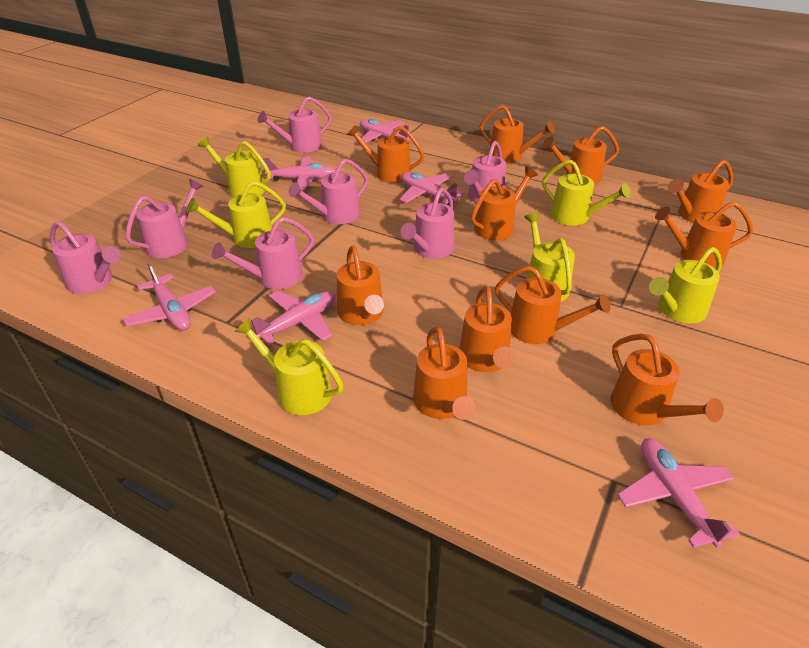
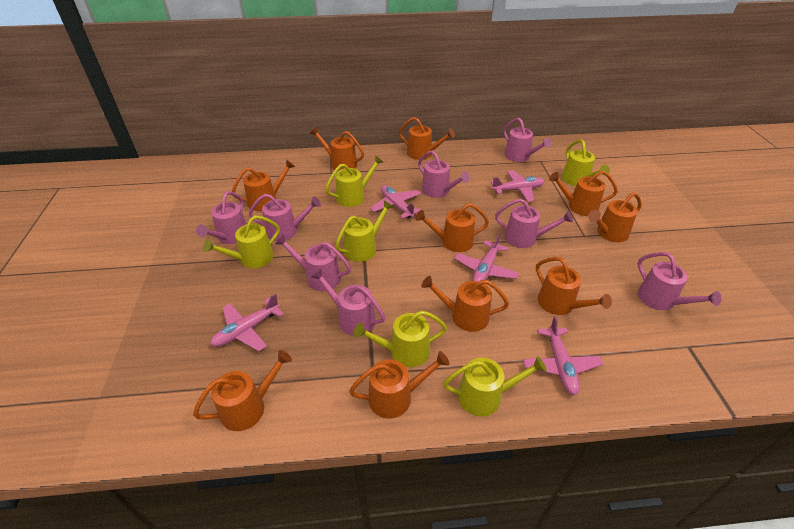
orange watering can: [337,245,384,325] [347,125,425,183] [413,327,475,420] [459,286,515,372] [471,167,538,240] [480,105,555,163] [495,266,610,344] [543,126,619,185] [611,334,724,425] [655,202,753,268] [668,160,733,223] = 11 -> [193,350,292,431] [232,160,295,211] [310,127,364,171] [349,351,450,419] [399,117,455,160] [415,203,489,252] [421,276,509,332] [536,257,612,315] [549,171,618,216] [588,192,641,242] = 10
pink plane: [123,263,216,330] [251,291,335,345] [263,157,336,191] [360,119,414,143] [400,172,464,205] [617,438,740,548] = 6 -> [210,294,284,351] [370,185,421,219] [454,233,519,282] [490,170,544,202] [523,316,603,395] = 5
pink watering can: [50,221,121,294] [126,179,204,258] [212,217,314,289] [257,97,332,153] [289,158,368,224] [400,187,454,259] [464,141,506,203] = 7 -> [196,191,246,244] [249,194,321,241] [275,234,351,291] [311,269,385,336] [418,150,470,198] [495,199,573,248] [503,118,551,162] [637,252,721,310] = 8

